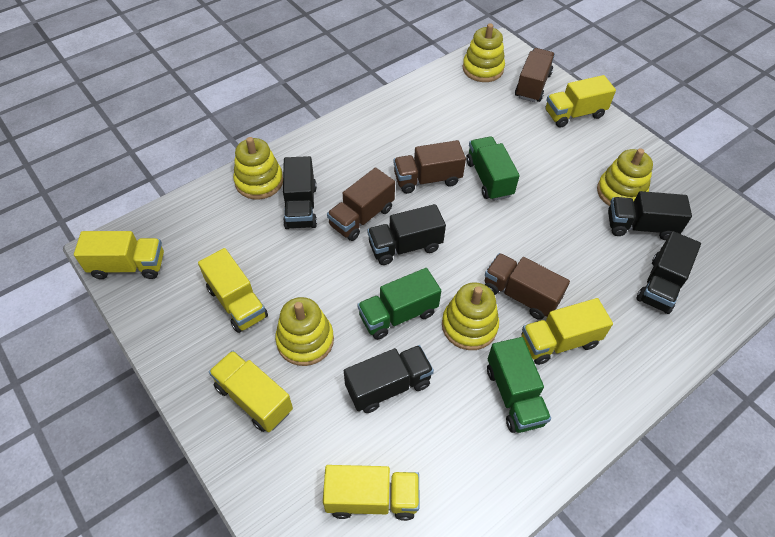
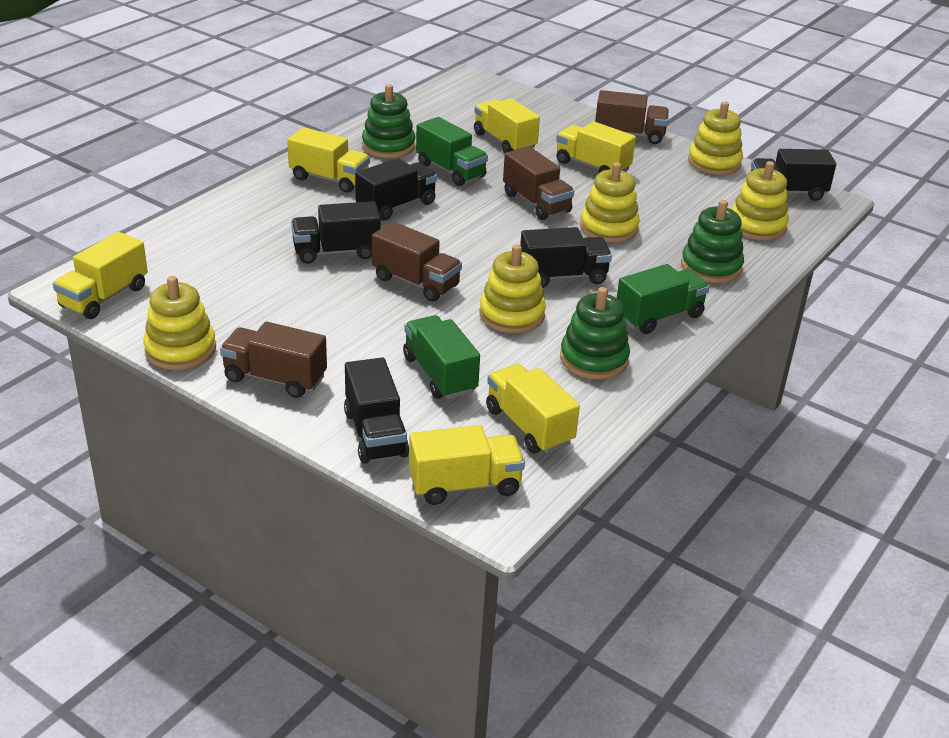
green stacking toy: none = 0 -> [362,84,415,158] [560,287,630,380] [681,200,744,283] = 3

